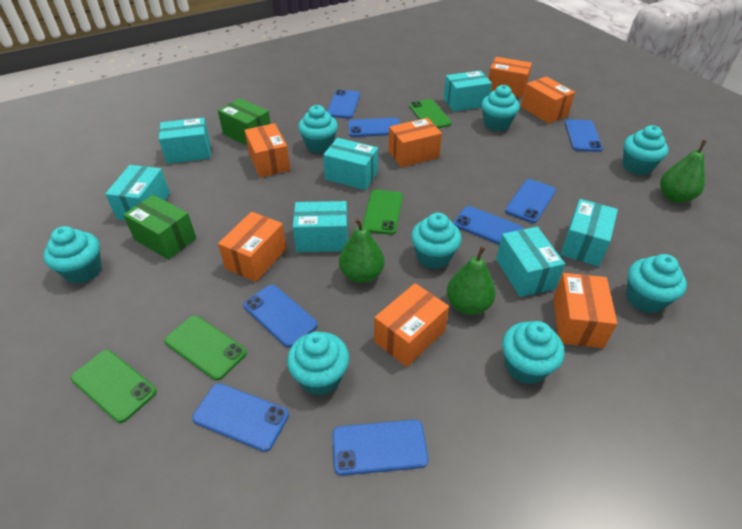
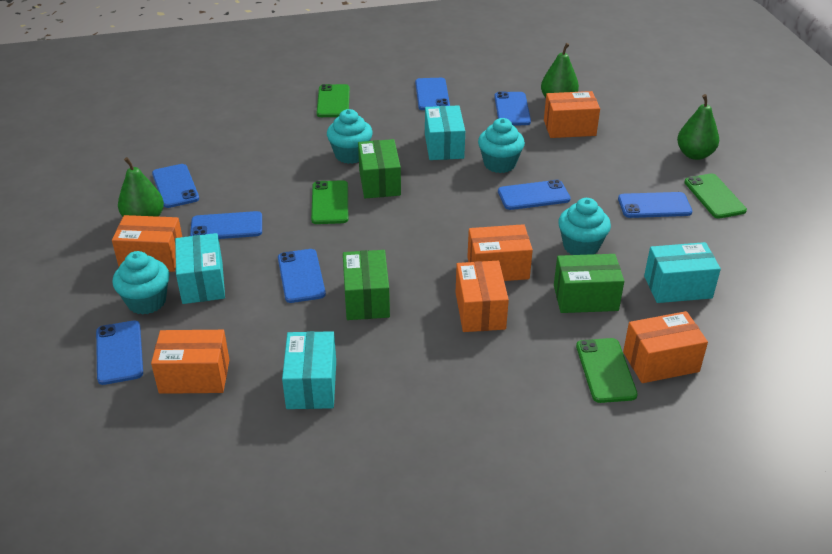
green box: [123,195,196,259] [218,98,271,146] = 2 -> [343,250,390,320] [358,139,401,198] [554,254,624,313] = 3
orange box: [218,212,287,282] [244,123,290,178] [374,283,449,367] [388,118,442,167] [488,57,532,98] [521,76,575,124] [553,273,617,348] = 7 -> [112,215,182,272] [151,330,230,394] [456,261,509,332] [467,224,533,281] [544,91,600,138] [623,311,708,383] = 6
turquoise box: [105,165,170,220] [159,117,211,164] [293,201,348,252] [323,138,378,190] [443,70,492,112] [496,227,565,297] [561,199,618,267] = 7 -> [175,233,225,304] [282,331,336,409] [425,105,465,160] [644,242,721,303] = 4
turquoise cupcake: [43,226,102,284] [287,332,349,396] [298,105,338,153] [411,213,462,269] [481,85,520,131] [502,321,564,384] [623,125,669,175] [626,254,687,313] = 8 -> [112,251,170,315] [327,109,373,164] [478,118,525,173] [558,198,611,255] = 4

